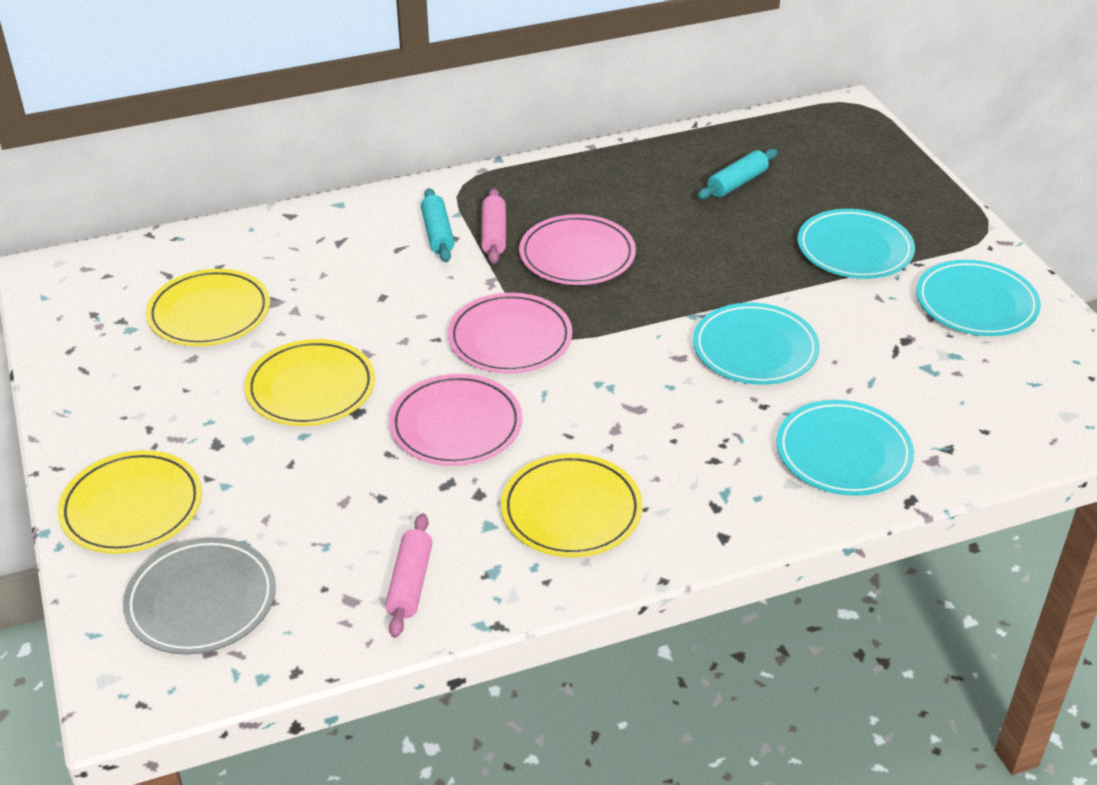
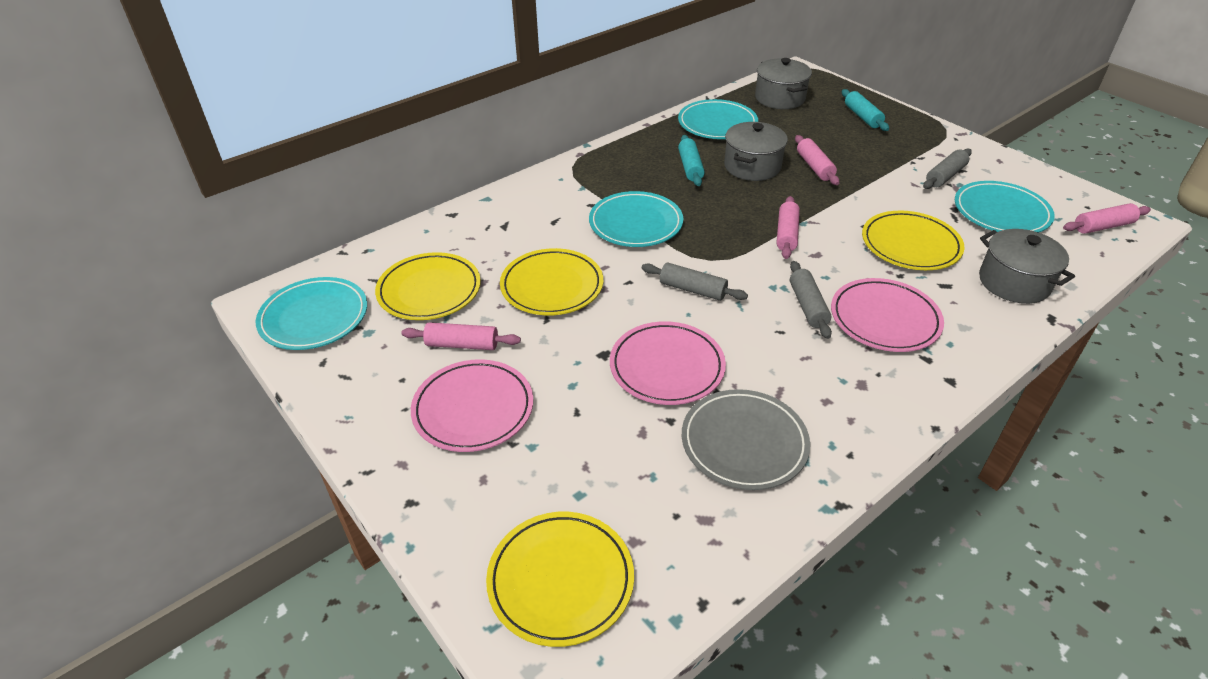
grey pot: none = 0 -> [724,122,788,181] [755,58,812,109] [979,229,1075,304] = 3
grey rolling pin: none = 0 -> [642,263,748,301] [790,261,832,339] [923,148,972,189] = 3
pink rolling pin: [385,513,432,638] [481,188,506,264] = 2 -> [401,322,521,350] [777,196,800,259] [795,135,839,185] [1063,203,1151,234] = 4

